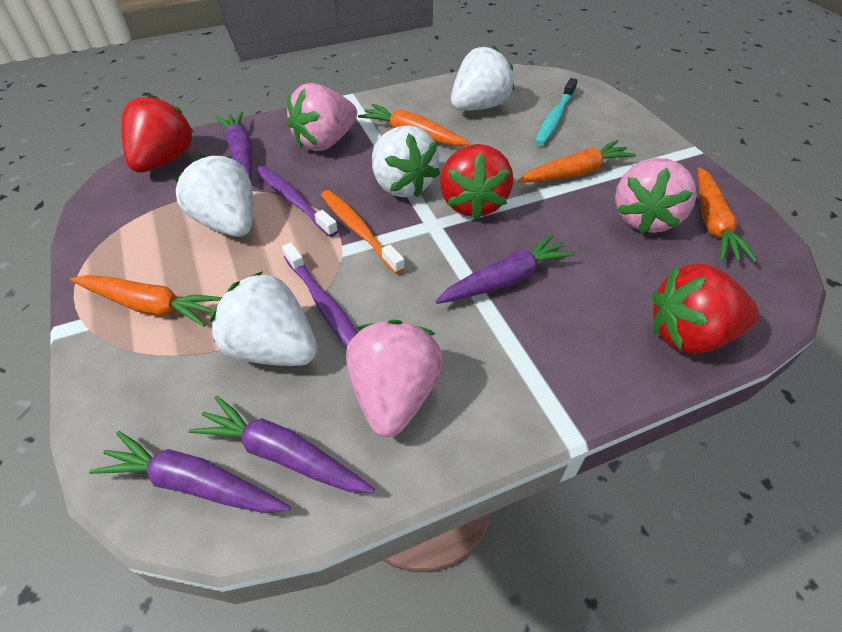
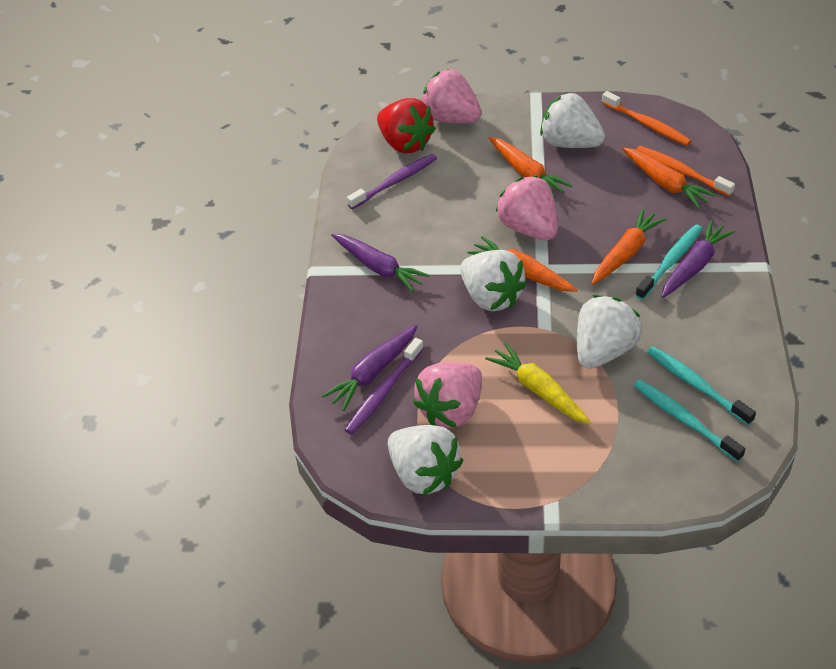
orange toothbrush: [321,190,405,274] = 1 -> [602,91,691,146] [636,146,735,197] = 2
purple carrot: [89,431,290,513] [189,396,375,493] [215,111,252,181] [435,233,575,304] = 4 -> [322,325,418,411] [331,234,430,292] [662,220,735,298] = 3
red strawberry: [121,94,194,173] [440,144,513,220] [652,264,759,354] = 3 -> [377,98,436,154] = 1
turquoise toothbrush: [535,78,578,146] = 1 -> [634,379,745,462] [635,224,703,300] [647,346,756,425] = 3
yellow carrot: none = 0 -> [485,342,591,424] = 1

